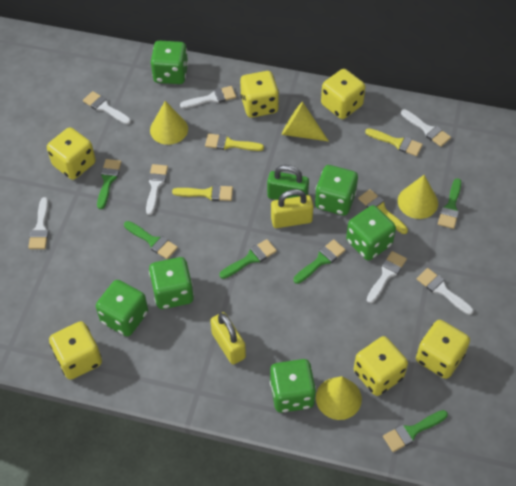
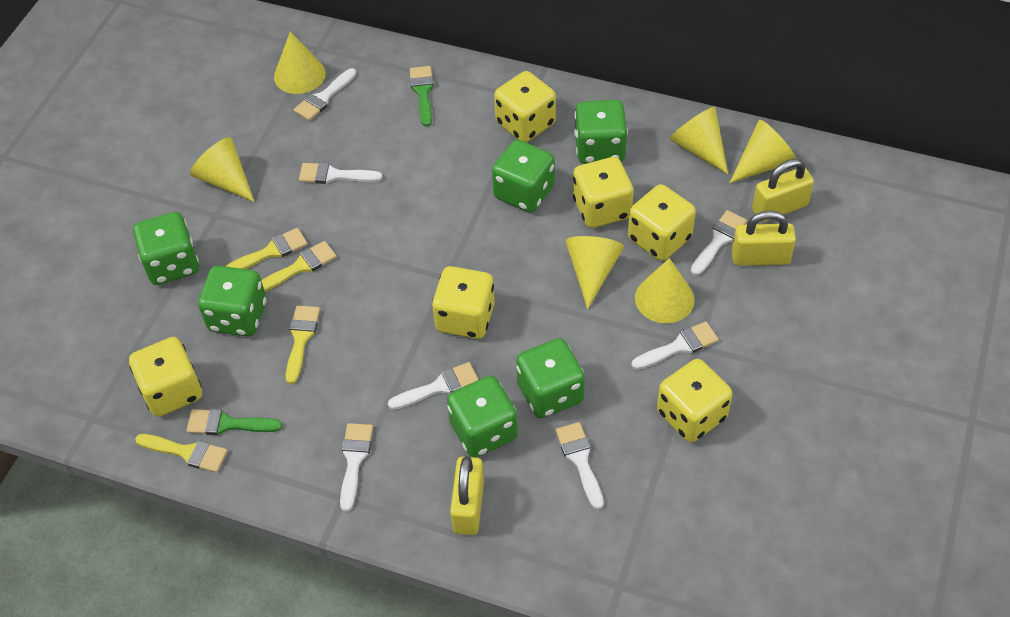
green brush: [97,159,121,209] [124,221,178,259] [219,239,277,279] [293,239,346,284] [383,410,448,452] [438,178,461,229] = 6 -> [187,409,282,435] [410,66,434,127] = 2
green padlock: [267,165,309,200] = 1 -> none = 0
yellow cone: [150,101,188,145] [282,101,329,142] [316,376,362,420] [398,175,438,219] = 4 -> [190,137,254,202] [274,31,326,94] [565,236,624,309] [635,258,695,323] [669,107,728,174] [730,120,796,183] = 6
yellow padlock: [210,312,246,364] [271,189,313,228] = 2 -> [450,456,484,535] [732,211,796,266] [752,159,814,222] = 3

